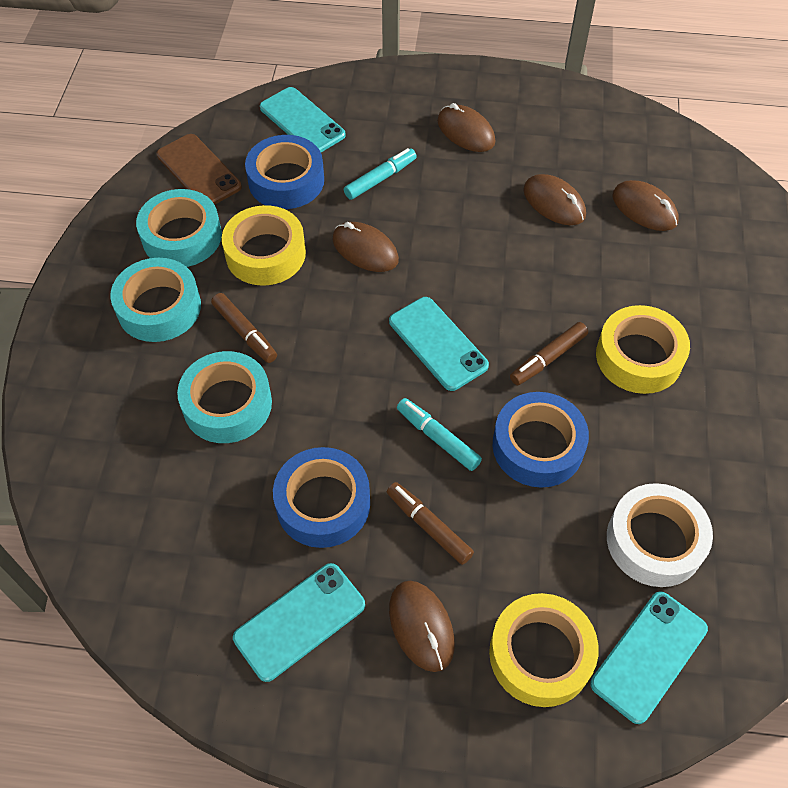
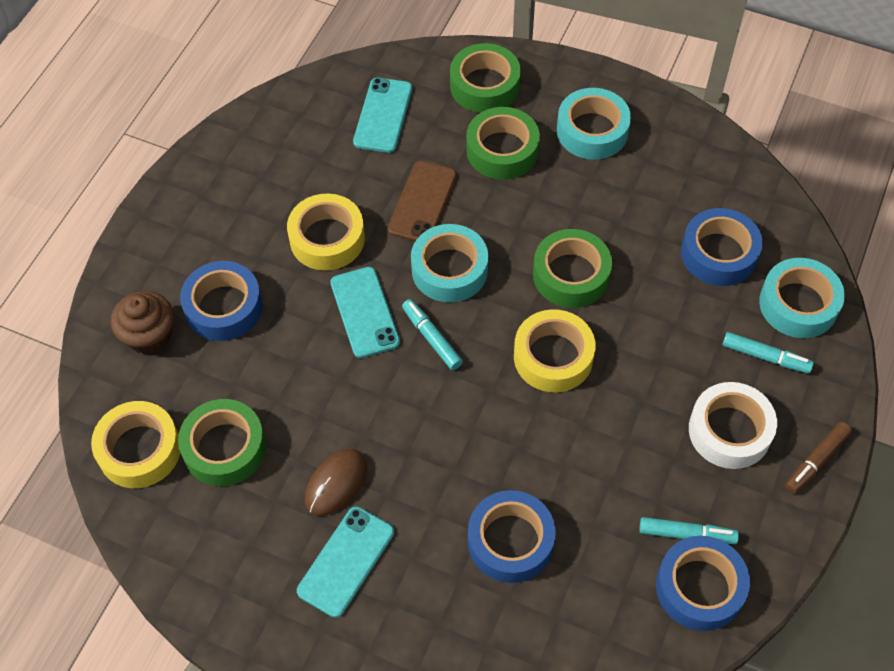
blue tape: [245,135,324,209] [273,447,370,548] [493,392,589,488] = 3 -> [180,261,263,341] [468,490,556,583] [656,536,750,631] [681,208,763,286] = 4
brown cupcake: none = 0 -> [111,291,174,354] = 1
brown marker: [211,293,277,363] [387,482,474,565] [510,322,588,385] = 3 -> [785,422,852,494] = 1
brown mouse: [333,222,399,272] [389,581,455,672] [437,103,495,152] [523,174,586,225] [612,180,679,231] = 5 -> [305,449,367,516] = 1
green tape: none = 0 -> [178,399,266,486] [450,43,521,113] [466,107,540,180] [533,229,612,308] = 4
turquoise marker: [344,148,417,200] [397,398,482,471] = 2 -> [402,299,463,370] [639,517,739,544] [722,332,814,373] = 3
turquoise phone: [233,563,365,682] [260,87,346,152] [389,297,489,391] [590,591,708,724] = 4 -> [297,506,394,618] [330,267,400,358] [353,77,412,153] = 3

